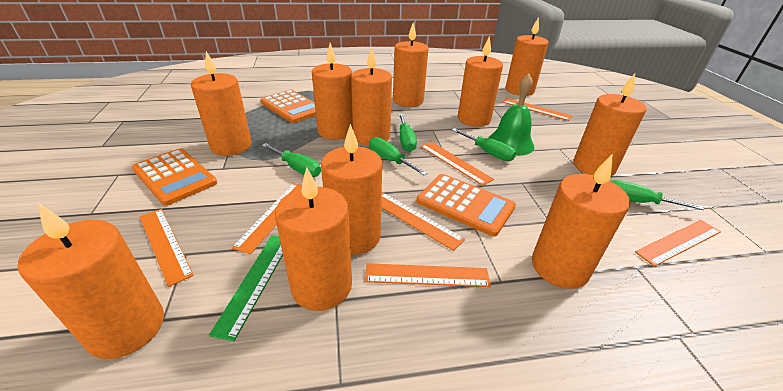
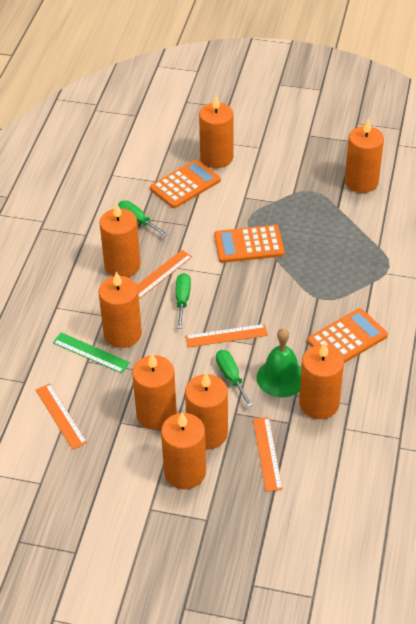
green screwdriver: [261,143,321,177] [369,137,428,175] [399,114,417,152] [452,128,516,161] [611,180,704,210] = 5 -> [118,201,168,237] [176,273,191,329] [216,350,253,407] = 3
orange candle: [18,203,164,359] [191,51,251,156] [275,167,352,311] [312,43,353,140] [321,124,382,255] [351,47,392,145] [393,23,429,107] [457,36,503,127] [505,17,549,96] [532,155,630,289] [573,74,646,176] = 11 -> [99,202,141,277] [99,271,142,348] [132,353,177,430] [161,413,206,489] [185,373,228,450] [199,95,233,168] [299,342,344,419] [345,118,384,193] = 8
orange ruler: [140,209,194,287] [232,183,302,254] [365,263,491,287] [381,192,465,251] [420,142,494,186] [502,98,572,121] [635,220,721,267] = 7 -> [36,383,87,450] [137,250,192,299] [185,324,268,348] [253,417,283,492] = 4

